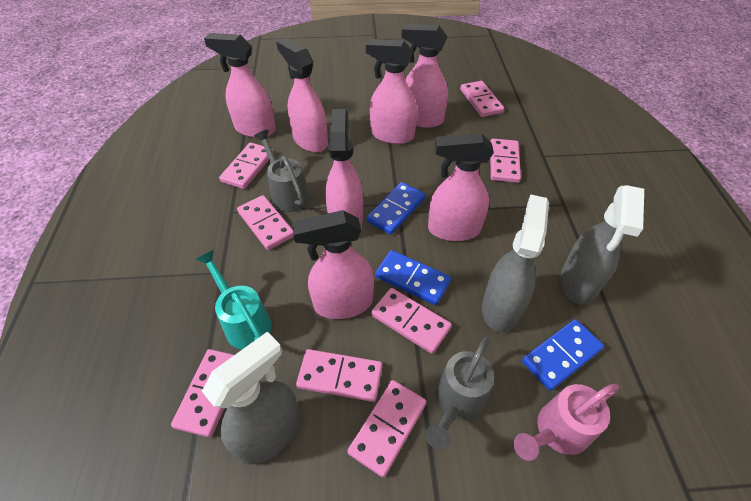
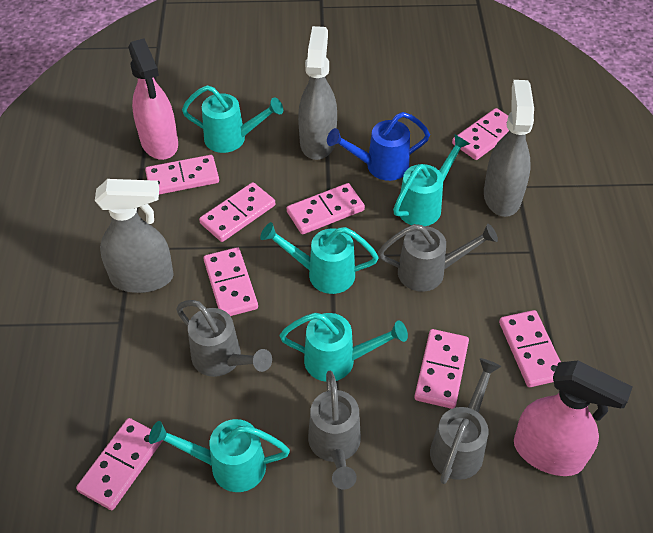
blue domino: [366,182,426,235] [375,250,451,305] [522,319,604,391] = 3 -> none = 0
blue watering can: none = 0 -> [327,112,430,181] = 1
grey watering can: [254,130,309,212] [425,337,494,450] = 2 -> [176,300,272,377] [308,371,361,489] [378,224,498,292] [430,358,501,484] = 4
pink spray bottle: [204,33,276,138] [276,38,328,152] [292,210,374,319] [325,109,363,226] [366,39,417,144] [402,24,448,128] [428,133,494,241] = 7 -> [128,38,178,160] [514,360,632,476] = 2
pink watering can: [514,384,619,461] = 1 -> none = 0
turquoise watering can: [196,250,272,349] = 1 -> [149,419,290,492] [182,85,283,153] [260,222,379,294] [280,313,408,382] [393,135,470,226] = 5

